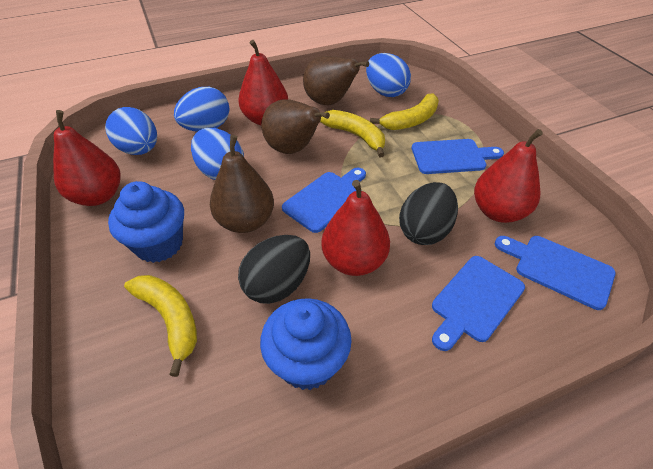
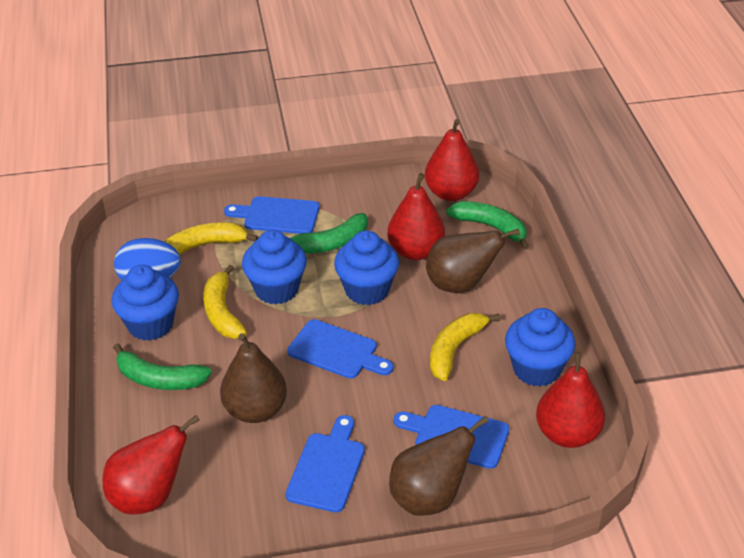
black egg: [238,235,310,304] [399,182,458,245] = 2 -> none = 0
blue cupcake: [108,181,184,263] [260,298,352,390] = 2 -> [112,265,179,341] [242,230,307,305] [334,230,399,305] [505,308,576,387] = 4
blue egg: [105,107,157,155] [174,87,230,132] [191,128,244,180] [366,53,411,97] = 4 -> [114,238,181,280] = 1
green banana: none = 0 -> [113,343,212,390] [290,213,368,254] [446,201,529,250] = 3

